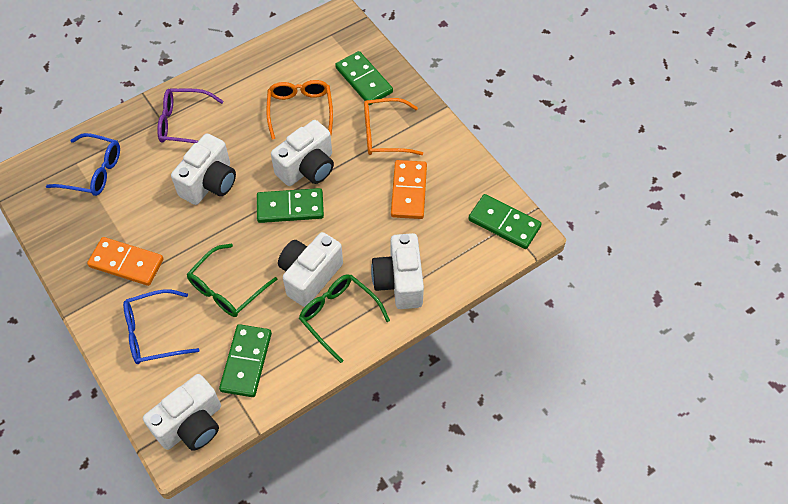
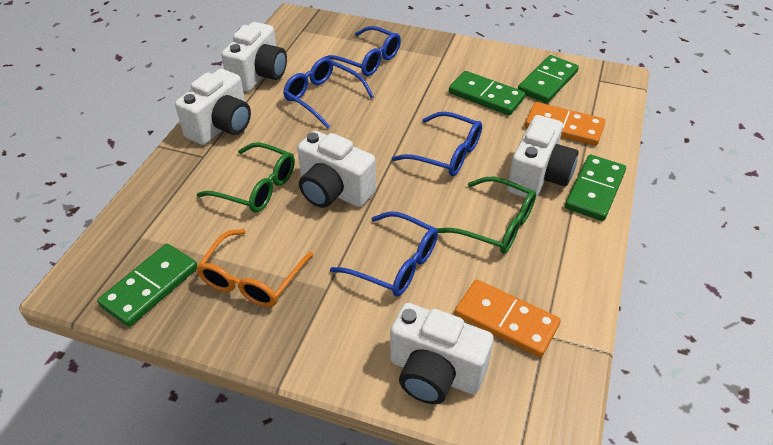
blue glasses: [46,133,120,196] [123,289,200,364] = 2 -> [283,57,374,128] [323,26,401,76] [330,212,438,296] [392,112,482,176] = 4
orange glasses: [266,80,333,139] [364,98,423,155] = 2 -> [196,229,313,307] = 1
purple glasses: [157,89,223,143] = 1 -> none = 0

